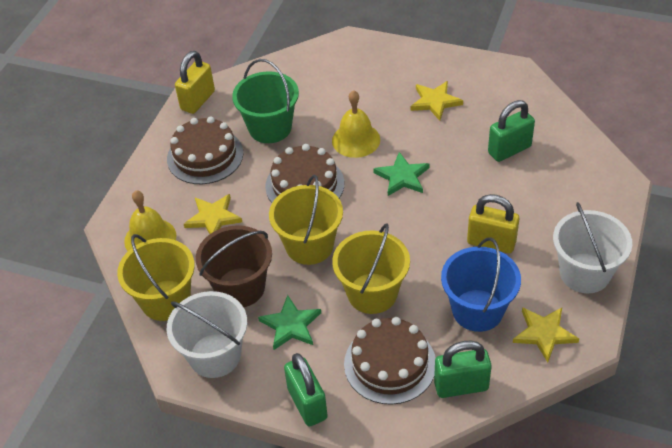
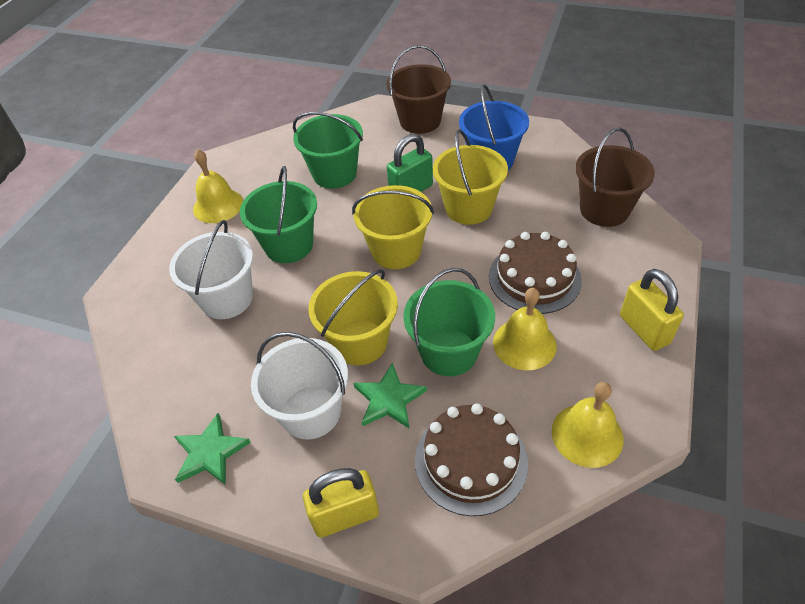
brown bucket: [196,225,272,307] = 1 -> [387,45,451,134] [575,128,655,227] = 2
brown cake: [167,117,243,184] [265,144,344,203] [344,317,436,405] = 3 -> [415,404,528,516] [489,232,582,314] = 2
green bucket: [232,59,299,143] = 1 -> [240,166,317,263] [293,112,363,189] [403,268,495,376] = 3
green padlock: [284,353,328,427] [434,341,492,398] [488,100,535,162] = 3 -> [387,134,433,192] = 1
yellow bell: [124,190,176,251] [332,90,380,158] = 2 -> [193,149,243,223] [493,288,557,370] [552,382,624,468] = 3
yellow star: [184,194,242,234] [410,81,463,121] [513,307,579,362] = 3 -> none = 0

